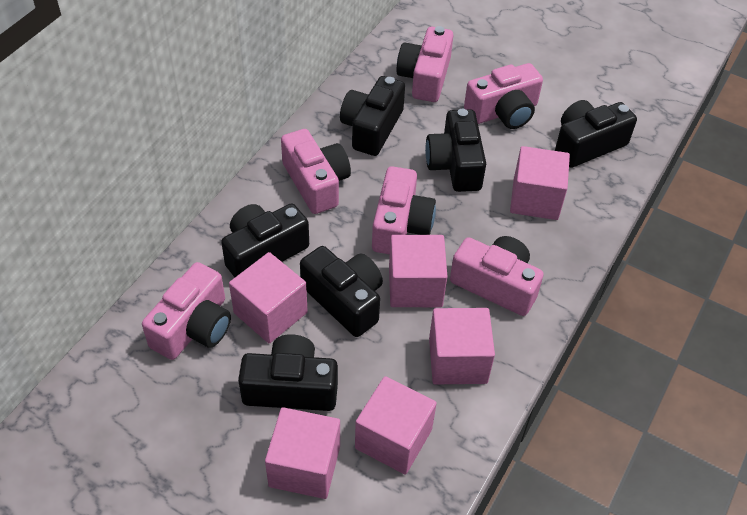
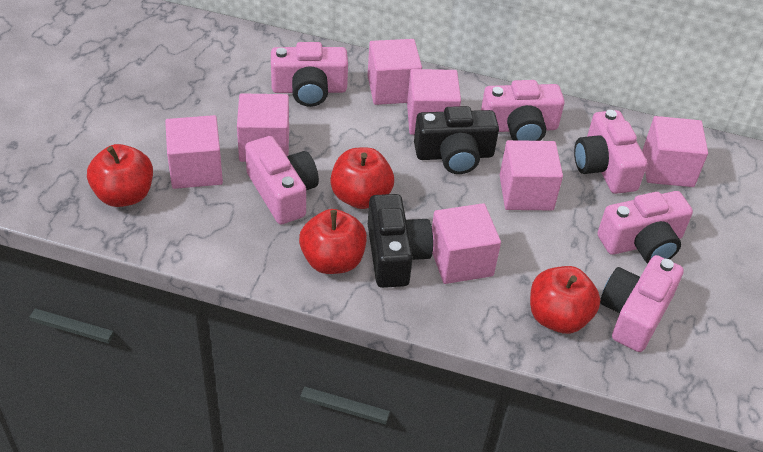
black camera: [221,204,309,277] [238,334,338,411] [300,246,383,337] [340,76,405,156] [425,109,486,192] [555,100,637,168] = 6 -> [368,194,433,288] [414,106,499,174] = 2
pink cube: [229,252,308,343] [265,407,340,499] [355,376,437,475] [389,235,447,307] [429,308,495,384] [510,146,570,220] = 6 -> [165,115,223,189] [237,93,289,162] [368,39,422,105] [407,69,461,135] [432,203,501,284] [500,140,563,210] [642,116,708,187] = 7
red apple: none = 0 -> [87,144,153,207] [299,209,367,274] [330,147,394,209] [530,266,600,334] = 4

